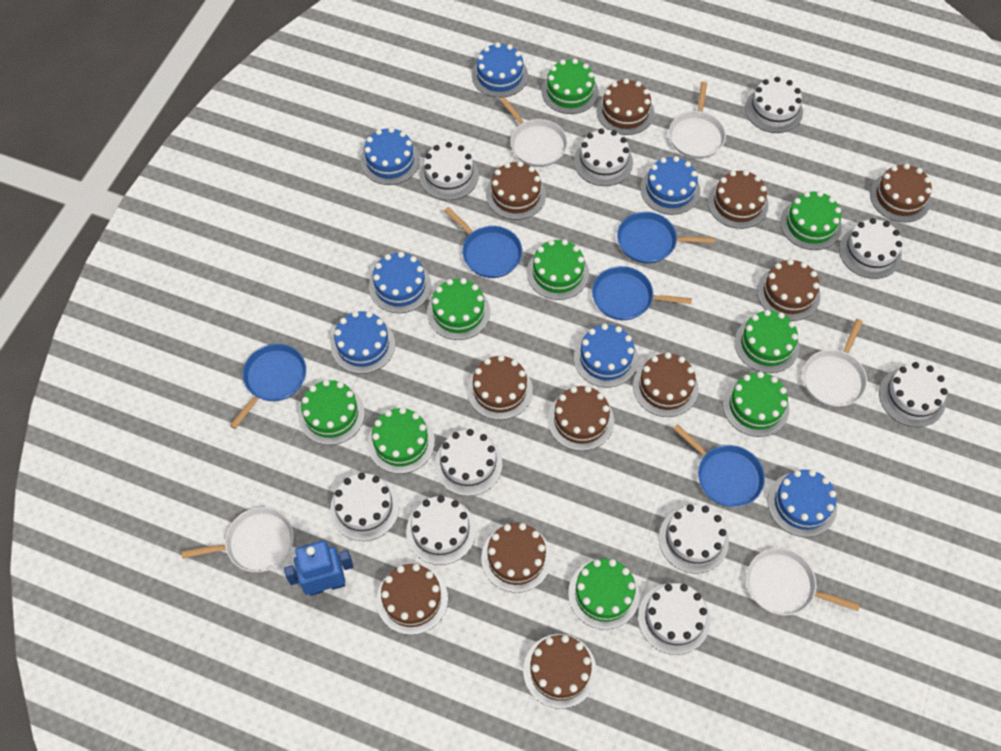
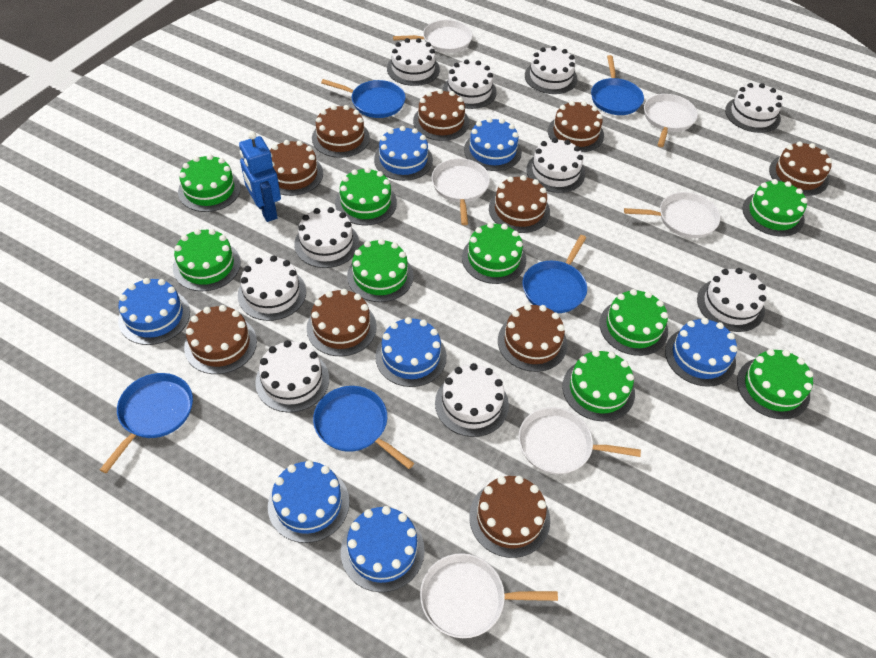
brown cake: [376,564,448,635] [467,355,533,420] [481,523,552,593] [486,161,546,220] [523,634,597,709] [548,386,614,451] [596,78,654,135] [633,352,699,417] [708,170,769,229] [757,259,820,321] [870,163,932,222] = 11 -> [184,305,257,374] [270,140,323,196] [307,289,377,356] [312,105,370,158] [413,89,469,141] [469,476,550,558] [489,175,550,233] [498,304,567,372] [548,101,604,152] [769,141,832,196] = 10
white pan: [181,507,294,572] [500,97,568,167] [669,82,726,159] [747,548,860,615] [803,319,867,407] = 5 -> [393,20,473,53] [420,553,558,638] [431,158,490,225] [519,407,641,474] [624,192,720,238] [644,94,698,147] = 6

